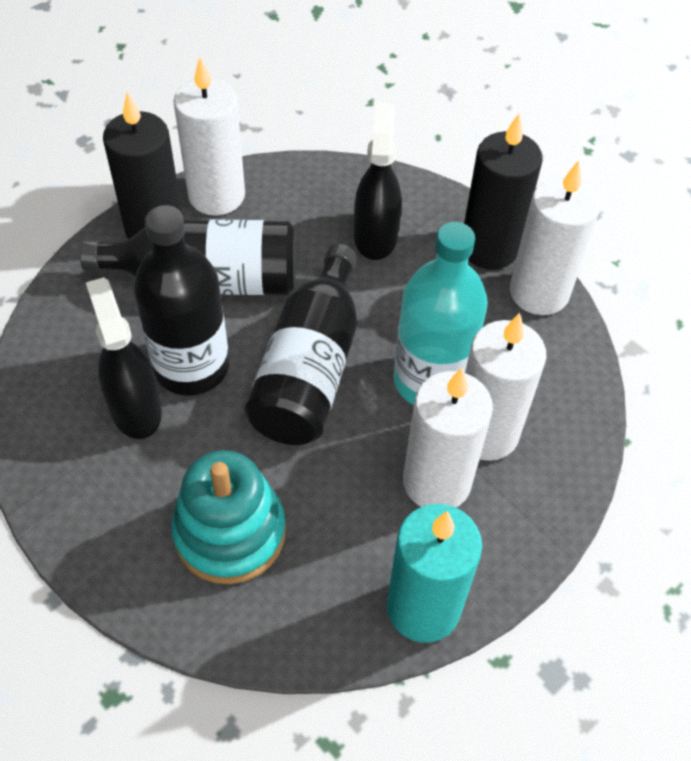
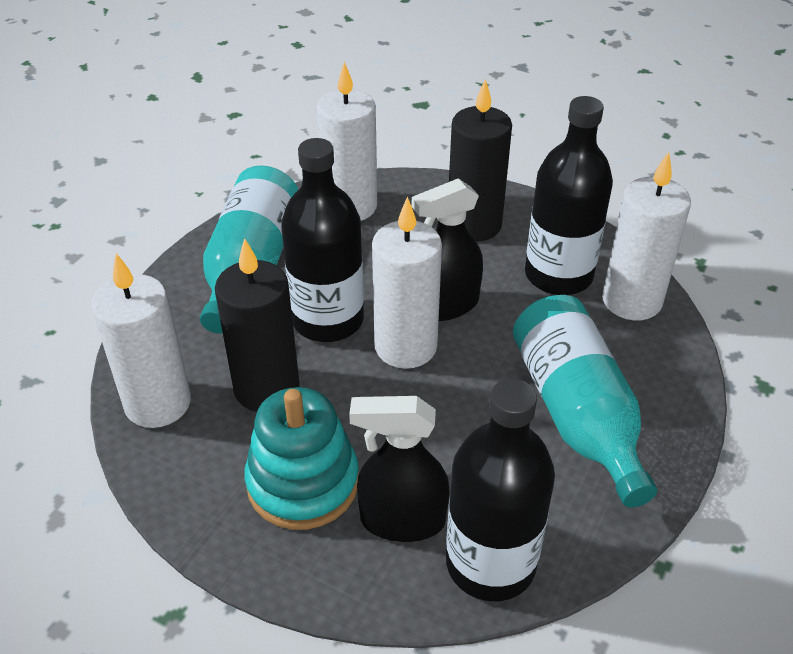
turquoise bottle: [394,222,488,405] = 1 -> [200,165,298,334] [513,295,657,508] = 2
turquoise candle: [387,504,482,643] = 1 -> none = 0

